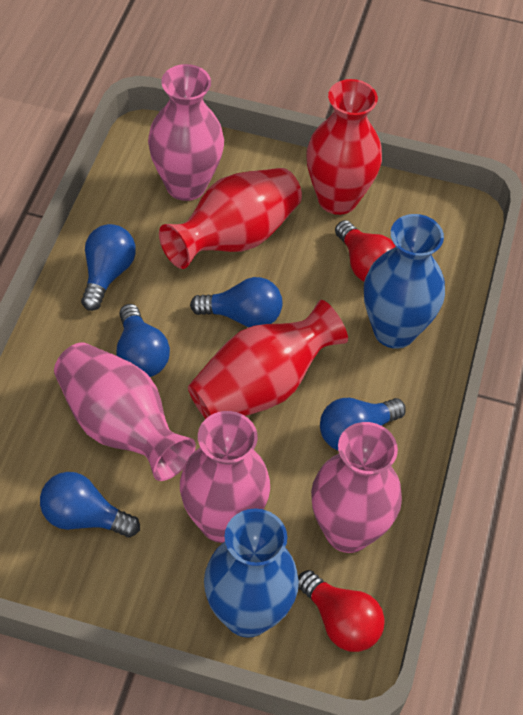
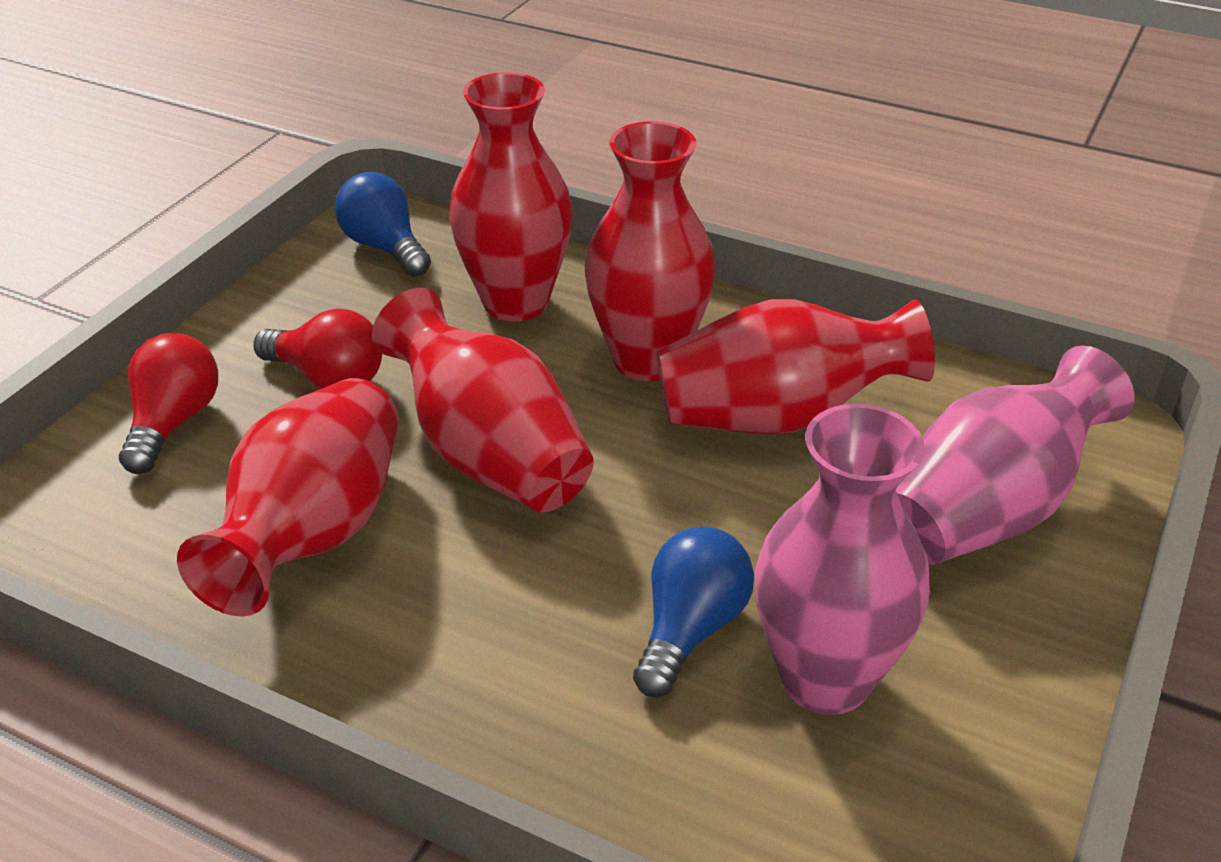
blue light bulb: [40,472,140,538] [81,224,136,311] [117,304,170,377] [190,277,282,327] [320,398,406,450] = 5 -> [335,172,431,277] [633,527,754,697] = 2
blue vase: [204,508,299,638] [364,214,445,349] = 2 -> none = 0
pink vase: [54,342,196,481] [148,64,224,201] [180,411,270,543] [311,422,402,553] = 4 -> [755,404,930,715] [896,346,1135,565] = 2
red vase: [159,168,302,269] [188,300,348,419] [307,79,382,215] = 3 -> [177,378,399,617] [372,288,594,513] [449,72,573,321] [585,121,716,381] [656,299,935,434] = 5

